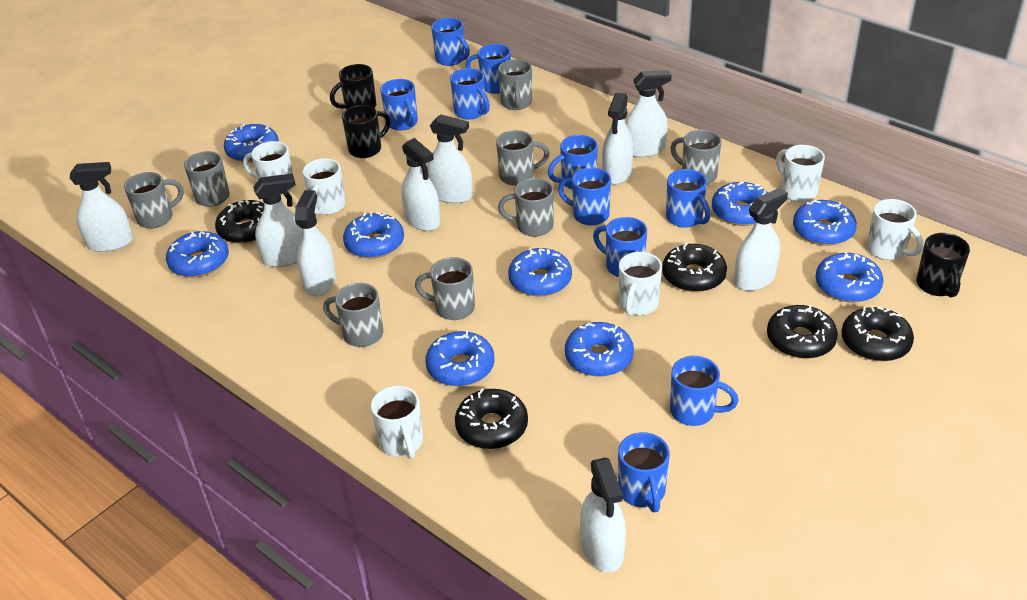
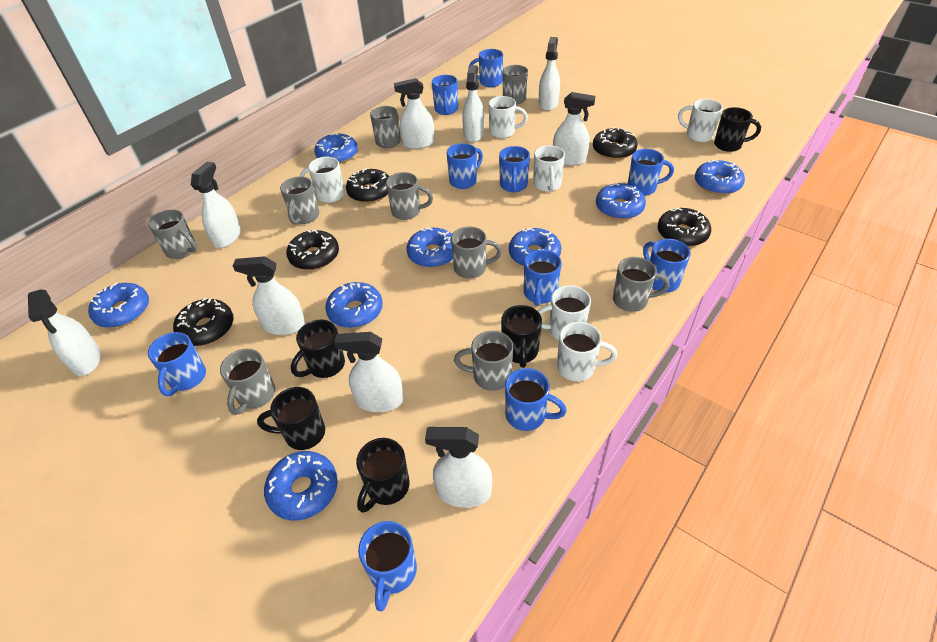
black mug: [330,64,376,110] [342,105,390,158] [916,233,970,298] = 3 -> [257,387,325,450] [291,320,345,378] [356,438,409,513] [501,305,542,368] [714,107,761,152] = 5
blue donut: [166,231,229,277] [224,124,279,162] [343,212,404,258] [425,331,495,386] [508,248,572,297] [565,322,634,377] [712,181,768,226] [793,200,857,246] [815,252,884,303] = 9 -> [88,282,149,328] [264,451,338,520] [314,133,358,164] [325,282,383,328] [407,227,453,268] [509,228,561,266] [596,183,646,220] [695,160,745,195] = 8
grey mug: [124,172,184,229] [184,151,230,207] [323,283,383,347] [415,257,475,320] [496,130,549,186] [498,59,532,110] [498,178,554,237] [670,130,721,185] = 8 -> [148,210,197,259] [220,349,275,415] [280,177,319,224] [370,106,401,148] [386,172,433,220] [451,227,502,279] [454,331,513,391] [502,65,528,105] [613,257,669,312] = 9

